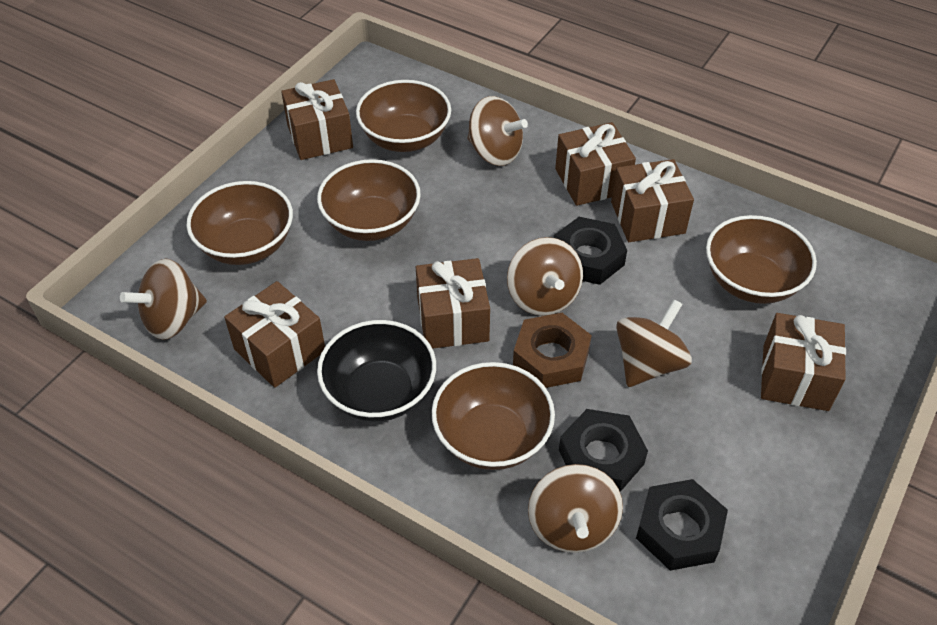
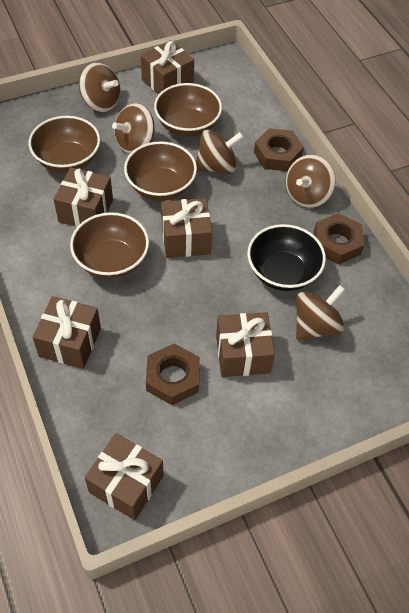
black nut: [554,217,627,285] [559,409,648,492] [636,479,728,571] = 3 -> none = 0
brown bowl: [186,181,293,265] [317,159,421,241] [356,80,451,152] [432,362,555,470] [706,215,817,304] = 5 -> [28,116,100,173] [70,212,149,279] [124,142,197,201] [154,83,222,137] = 4
brown nut: [513,313,592,388] = 1 -> [146,343,200,405] [254,128,304,171] [314,213,364,264] = 3

